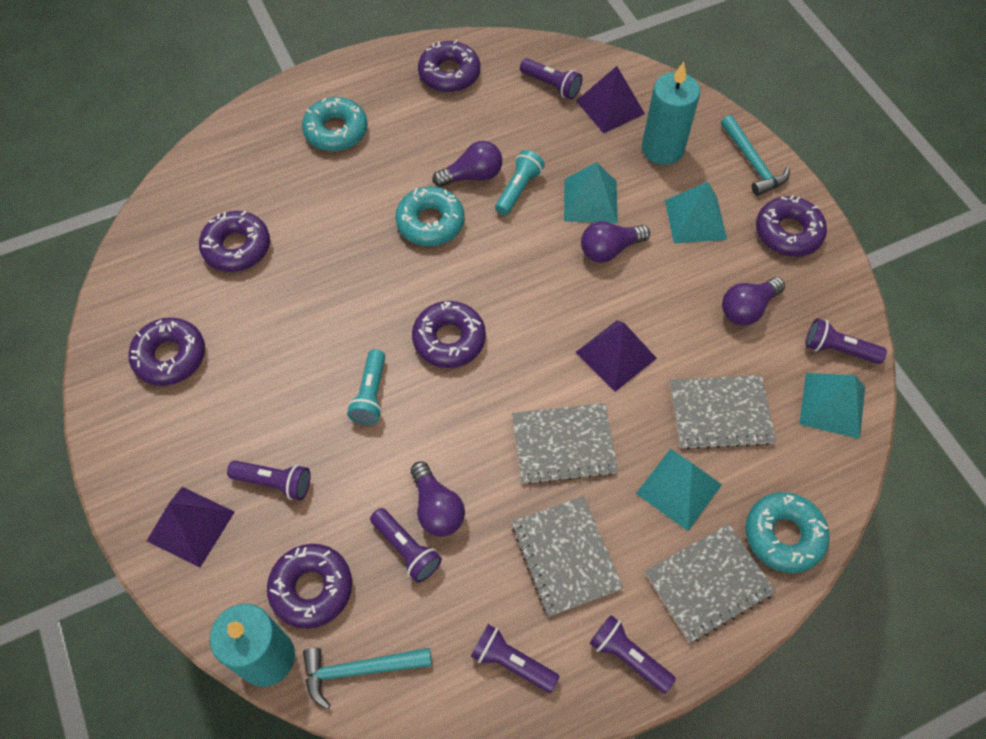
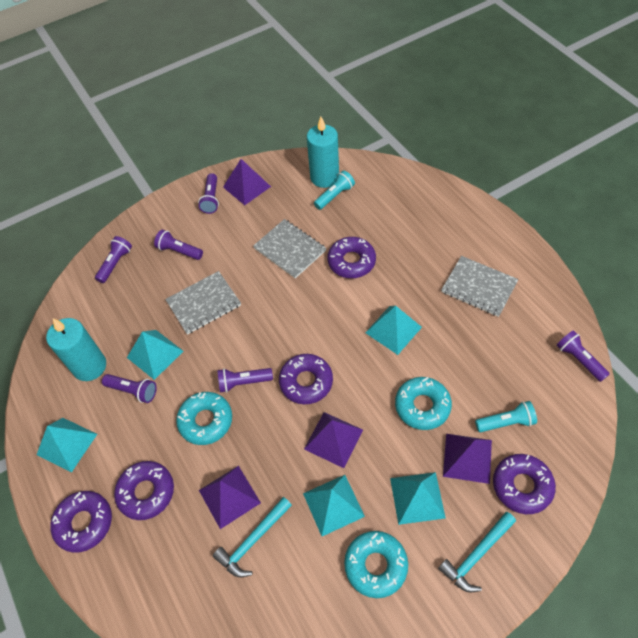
grey notebook: [512,403,618,485] [512,496,623,617] [645,524,776,643] [670,375,776,450] = 4 -> [165,271,241,335] [253,219,326,278] [441,256,518,317] = 3
purple donut: [128,318,205,386] [199,211,270,272] [267,544,352,629] [412,301,486,368] [418,40,480,92] [756,195,827,257] = 6 -> [50,491,112,553] [114,461,174,520] [279,354,333,404] [327,237,376,278] [493,454,556,514] = 5
purple light bulb: [411,461,465,536] [433,141,502,187] [581,221,650,263] [722,277,785,326] = 4 -> none = 0
purple pyramid: [147,487,235,567] [575,320,657,392] [576,66,645,133] = 3 -> [199,466,261,529] [223,159,271,205] [304,412,363,468] [443,434,492,484] = 4
turquoise pyramid: [564,162,618,223] [636,449,722,531] [665,182,727,243] [799,373,865,439] = 4 -> [37,418,97,473] [127,330,183,380] [303,475,365,536] [365,306,422,355] [390,472,446,525] = 5

